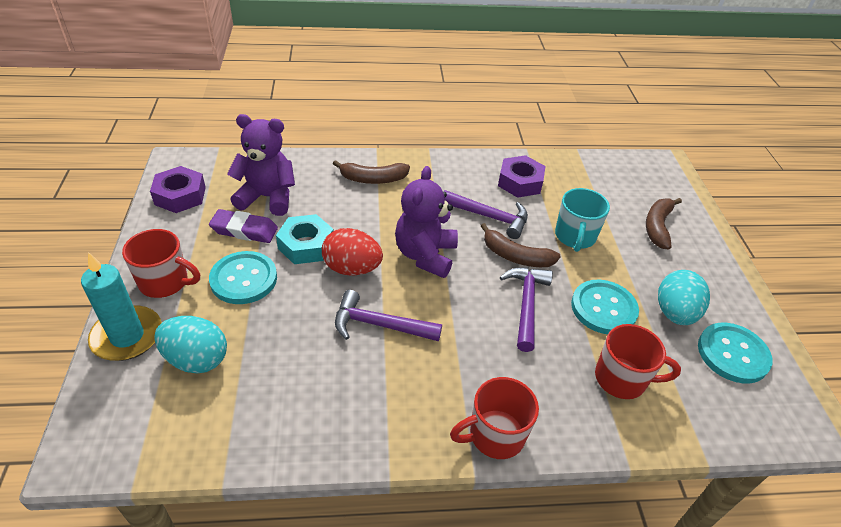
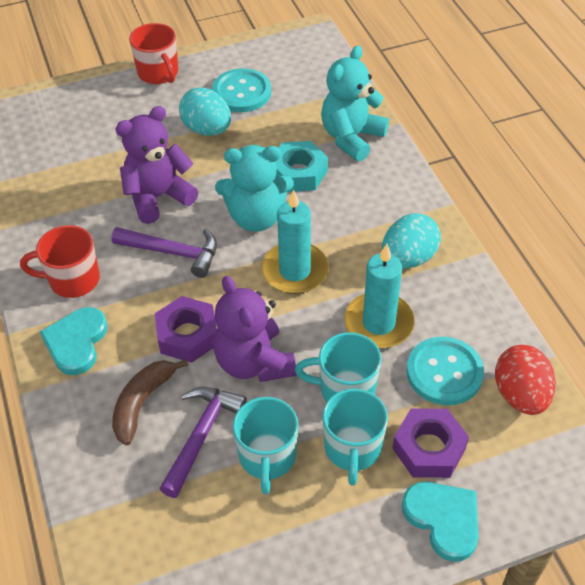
brown banana: [333,160,410,184] [481,223,561,267] [646,198,682,250] = 3 -> [112,359,188,445] = 1
purple eraser: [209,209,278,243] = 1 -> none = 0
purple hammer: [335,290,442,341] [443,190,528,239] [500,267,553,352] = 3 -> [111,227,217,278] [159,387,247,498] = 2
red mug: [122,229,200,298] [450,377,539,459] [595,324,681,399] = 3 -> [20,225,100,298] [129,23,178,84] = 2
turquoise button: [209,251,277,304] [571,280,639,334] [698,323,772,384] = 3 -> [212,68,271,112] [406,337,484,405] = 2
turquoise candle: [81,252,162,361] = 1 -> [261,189,329,294] [344,244,415,348] = 2
turquoise heart: none = 0 -> [40,307,108,375] [402,482,478,562] = 2
turquoise mug: [555,188,610,252] = 1 -> [233,397,299,494] [295,332,382,402] [322,389,388,486] = 3
turquoise teddy bear: none = 0 -> [215,145,294,232] [321,45,389,162] = 2

